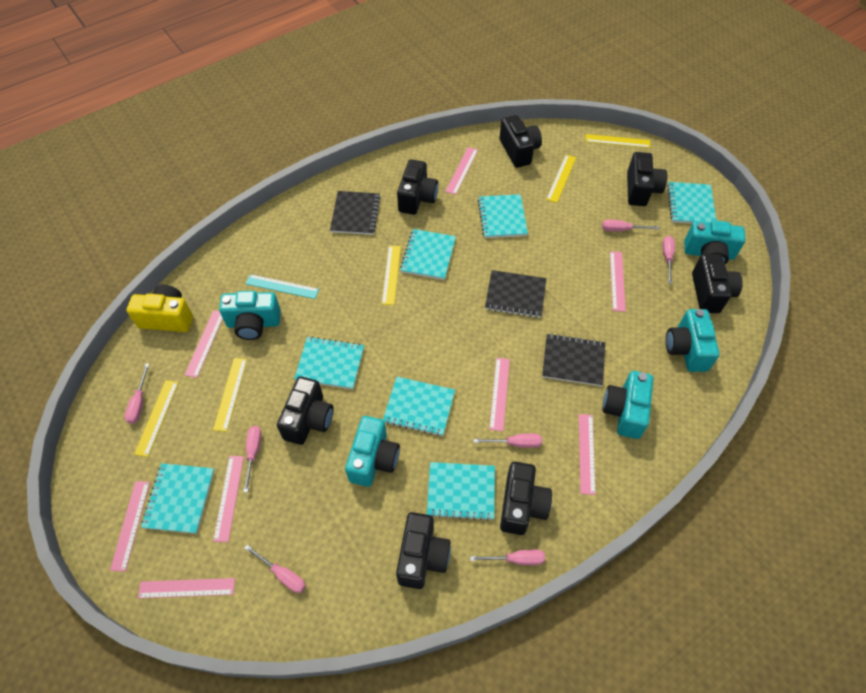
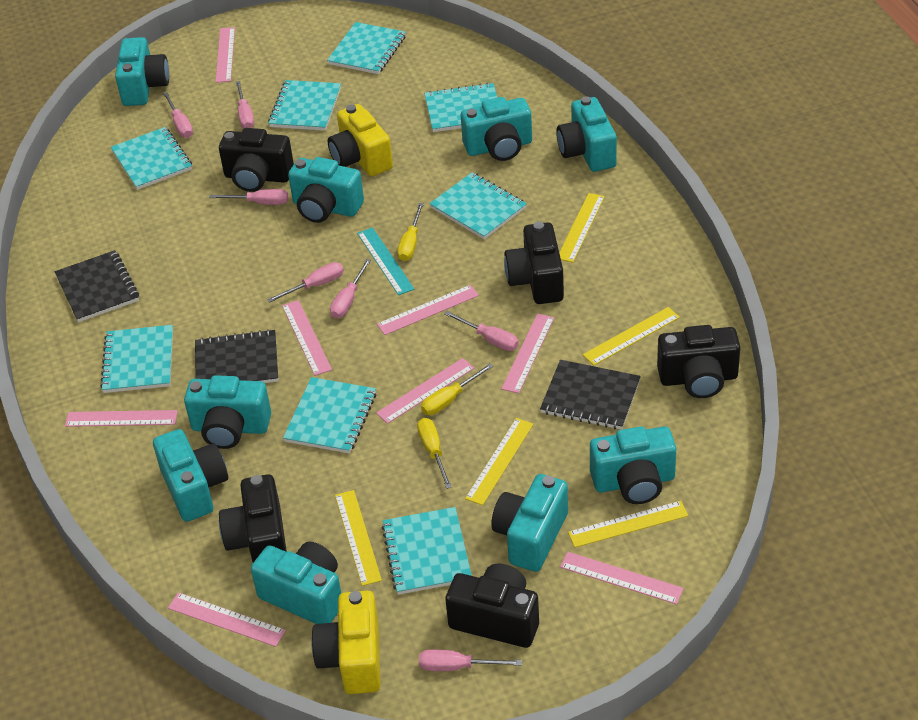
black camera: [277,376,334,445] [396,512,451,589] [397,159,438,215] [499,115,542,168] [500,462,552,535] [627,152,667,206] [692,254,743,313] = 7 -> [219,128,294,192] [219,474,287,562] [445,564,539,648] [504,222,564,304] [657,325,740,398] = 5
turquoise camera: [219,291,281,340] [345,416,400,487] [602,371,653,439] [666,309,720,372] [684,220,746,265] = 5 -> [115,37,169,106] [153,429,228,522] [184,375,271,449] [251,541,341,624] [288,157,364,223] [461,97,532,161] [492,474,568,572] [556,96,617,172] [590,426,676,504] = 9
turquoise notebook: [141,463,214,534] [294,337,364,389] [383,377,455,436] [400,229,456,280] [427,462,495,521] [478,194,528,238] [667,182,716,224] = 7 -> [100,325,173,393] [111,127,192,190] [268,80,341,131] [283,377,376,453] [327,22,406,74] [382,507,472,595] [424,83,497,132] [429,173,527,239] = 8
yellow camera: [127,284,193,332] = 1 -> [311,591,381,694] [328,104,393,177] = 2
yellow screwdriver: none = 0 -> [397,203,424,261] [417,418,452,489] [421,363,493,415] = 3

